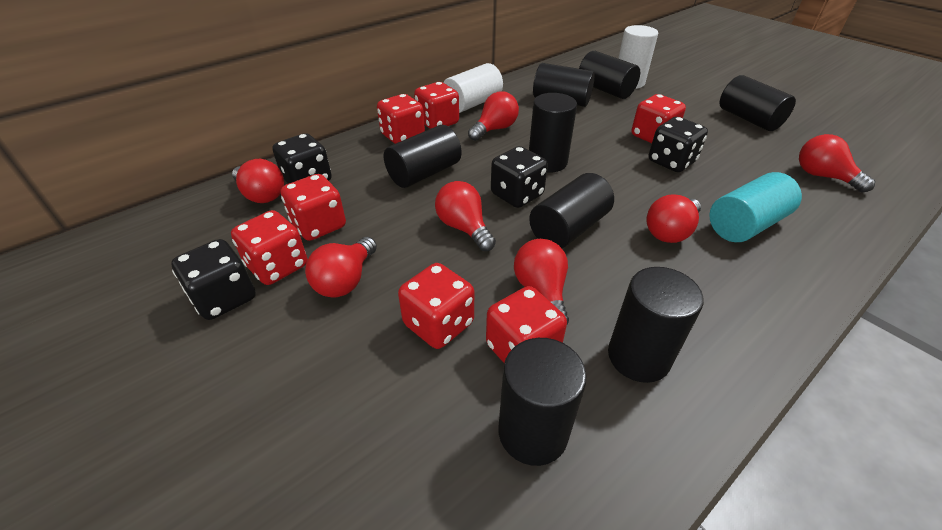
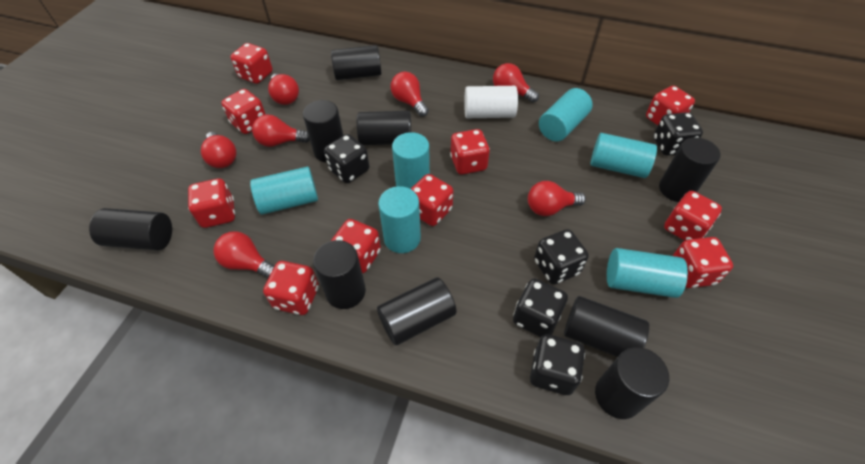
black cylinder: [384,125,462,188] [499,338,587,466] [529,93,577,173] [529,173,614,248] [533,63,595,107] [579,51,640,99] [608,267,704,383] [719,75,796,131] = 8 -> [89,208,172,250] [303,100,343,162] [313,240,366,309] [331,45,381,80] [357,111,411,145] [377,277,456,345] [564,296,649,357] [595,347,669,419] [659,137,720,202] = 9
black dice: [171,239,256,320] [272,133,332,184] [491,146,548,208] [649,117,708,172] = 4 -> [324,134,369,183] [513,279,568,337] [530,334,585,395] [534,229,589,284] [653,112,703,156] = 5
red dice: [231,210,307,285] [281,174,346,241] [377,94,425,144] [398,263,474,349] [414,82,459,129] [486,286,567,363] [632,94,686,143] = 7 -> [188,179,235,228] [221,89,266,134] [230,43,273,84] [263,261,319,315] [331,219,381,273] [411,174,453,226] [450,129,490,175] [646,86,695,125] [664,191,722,241] [672,237,733,288] = 10
turquoise cylinder: [709,172,802,242] = 1 -> [250,167,318,215] [378,186,421,253] [392,132,430,189] [539,88,593,142] [591,133,657,178] [607,248,688,298] = 6
white cylinder: [443,63,503,113] [618,25,658,89] = 2 -> [464,86,518,118] = 1

